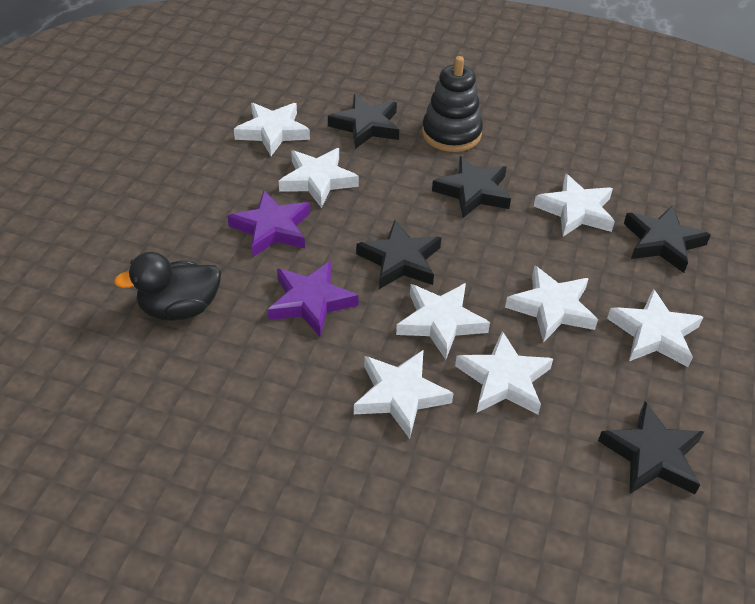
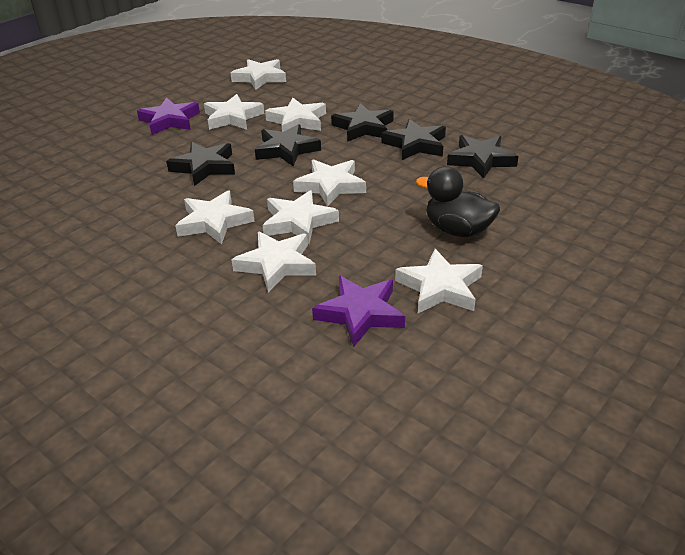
black stacking toy: [422,56,483,152] = 1 -> none = 0

